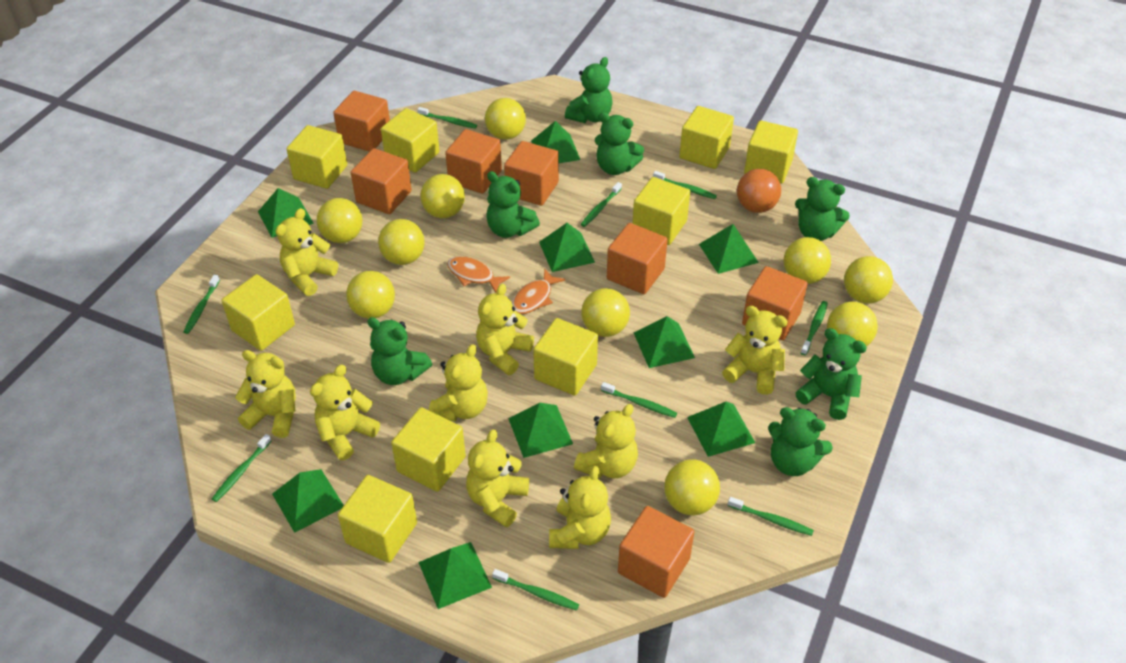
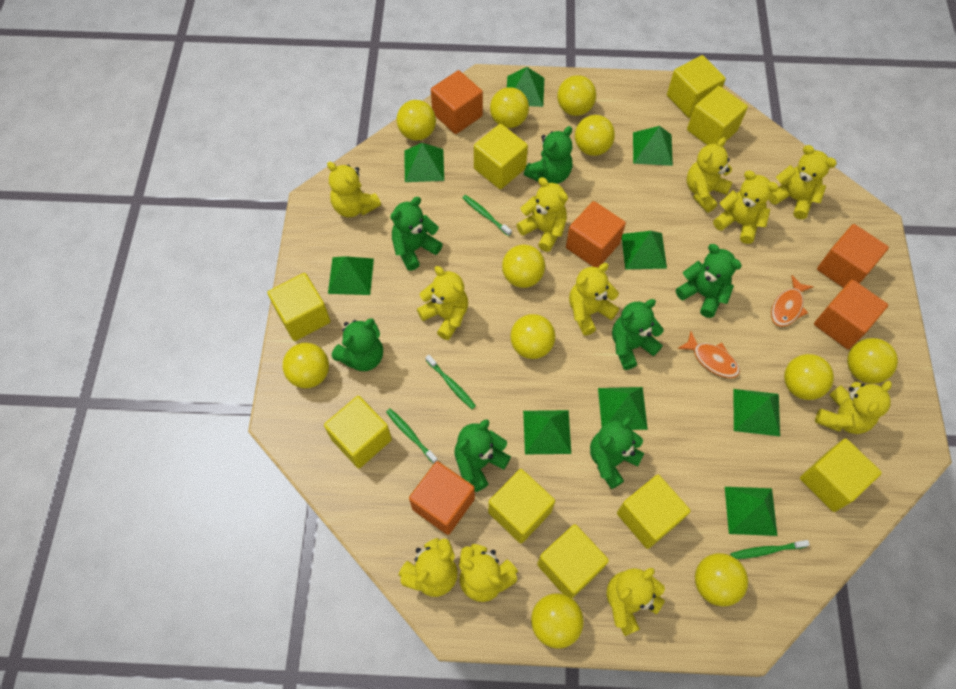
green toothbrush: [184,275,220,334] [212,434,272,502] [417,107,477,129] [492,569,579,611] [580,182,622,227] [601,382,677,418] [653,171,717,199] [728,497,814,536] [801,301,828,355] = 9 -> [386,409,438,464] [425,355,476,409] [462,195,512,236] [731,540,810,559] = 4
orange ball: [737,169,781,213] = 1 -> none = 0
orange cube: [333,91,390,152] [351,148,412,214] [445,129,502,194] [504,141,559,206] [607,223,668,294] [618,506,694,598] [742,266,808,341] = 7 -> [409,461,475,535] [431,70,483,134] [566,201,626,268] [814,280,888,349] [817,224,889,288] = 5
yellow ball: [317,198,362,243] [346,271,395,319] [378,219,425,265] [420,174,465,218] [485,98,526,140] [581,288,630,337] [664,460,720,515] [784,237,831,284] [827,302,878,347] [844,256,893,303] = 10 -> [282,343,329,388] [397,100,436,141] [490,87,529,128] [502,244,545,288] [510,314,555,359] [531,593,584,648] [557,75,596,116] [575,115,615,156] [695,553,748,607] [784,354,834,400] [847,338,898,384] = 11
yellow teddy bear: [235,350,296,438] [275,208,338,296] [310,365,380,460] [429,344,488,421] [466,429,529,528] [476,284,534,375] [549,466,611,549] [574,404,638,478] [722,306,788,395] = 9 -> [327,162,381,217] [398,538,458,597] [417,266,468,340] [459,544,518,602] [516,177,568,252] [569,263,619,335] [606,568,665,636] [686,137,733,213] [713,171,779,244] [769,145,837,219] [815,381,892,434] = 11

